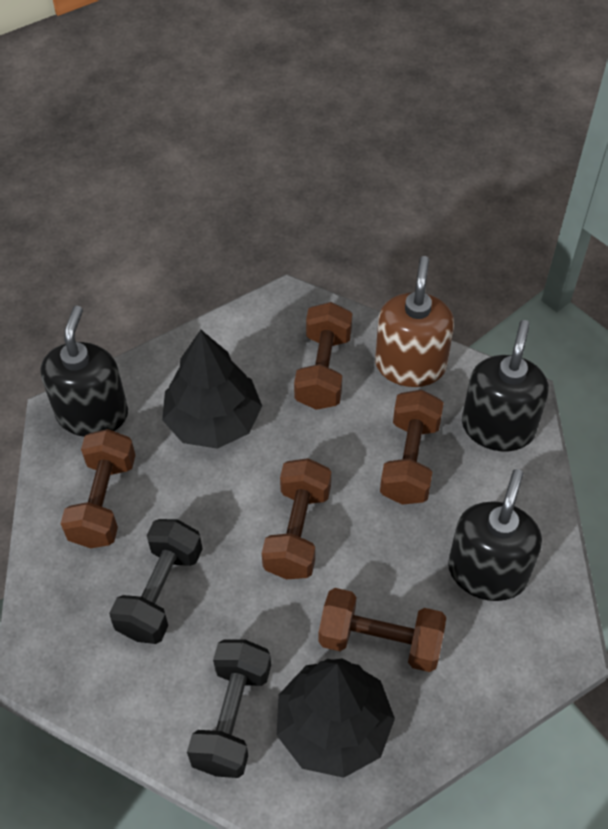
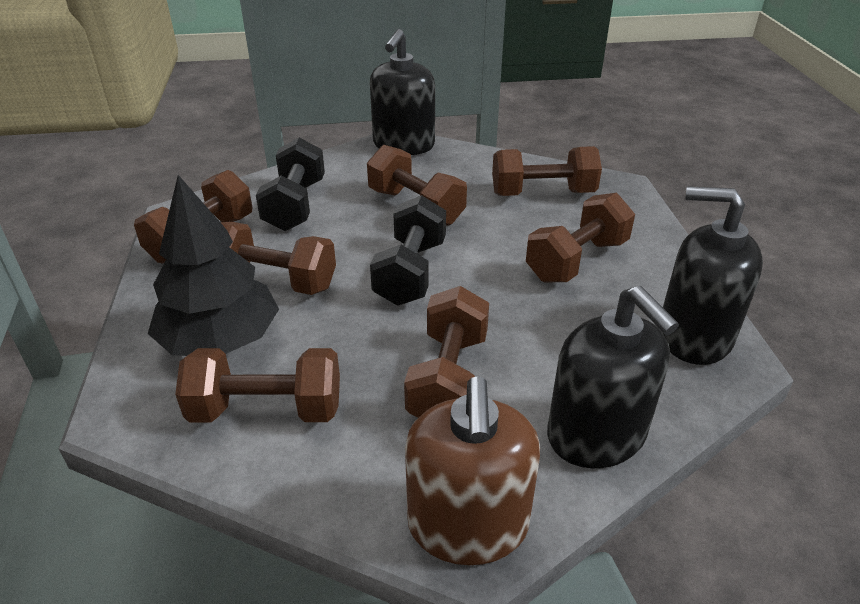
black tree: [162,330,262,449] [277,658,395,778] = 2 -> [148,175,279,356] = 1
brown dumbbell: [60,429,135,548] [262,458,331,579] [294,302,352,410] [318,588,446,672] [380,390,444,505] = 5 -> [134,170,253,264] [175,348,340,422] [220,222,336,295] [367,145,467,226] [404,286,489,418] [492,146,602,196] [526,193,635,282] = 7

